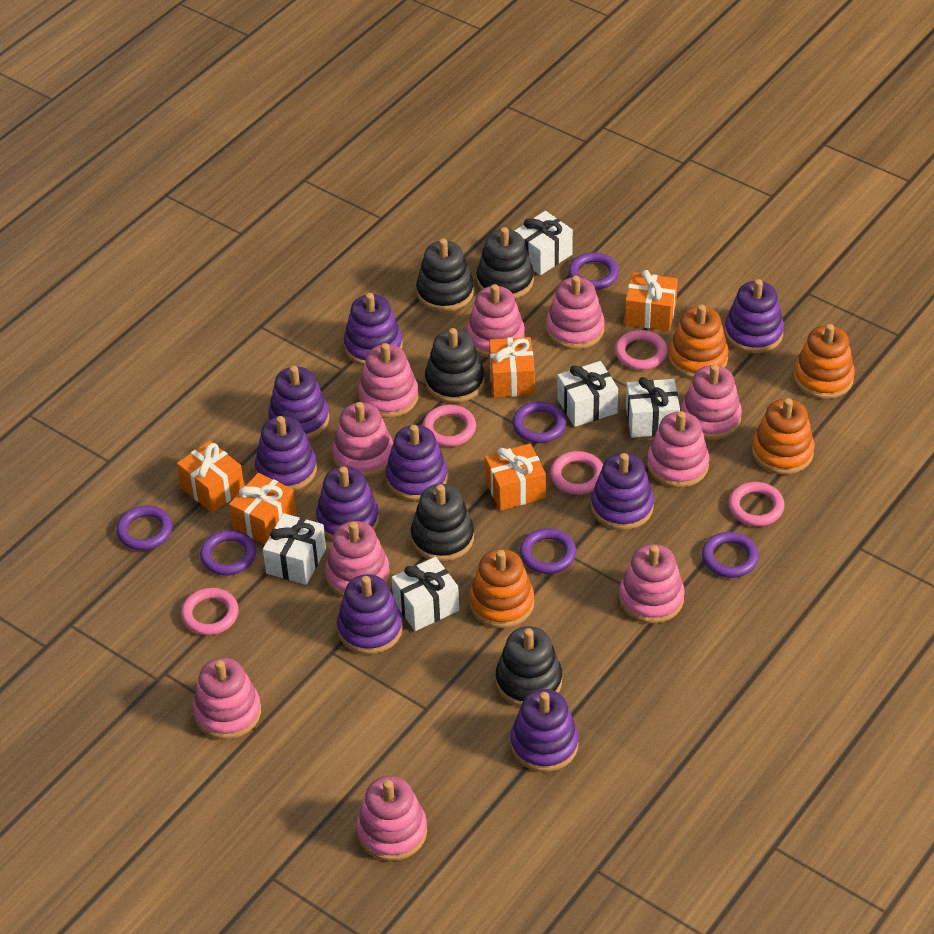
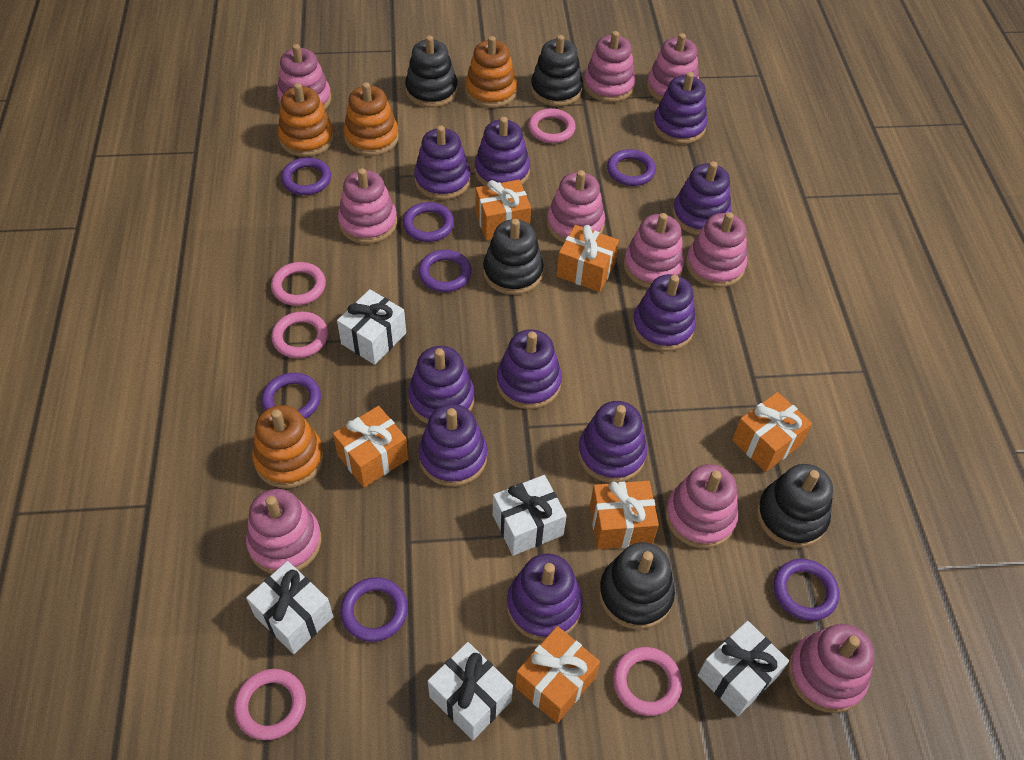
orange gift: [177,441,244,513] [229,473,296,544] [485,444,546,511] [489,337,535,398] [625,270,678,331] = 5 -> [333,406,409,488] [476,180,531,240] [515,626,600,723] [557,225,619,292] [590,481,659,549] [732,392,812,472] = 6
purple ring: [117,506,172,550] [200,530,256,575] [513,401,566,443] [520,528,576,574] [568,252,619,290] [702,532,759,578] = 6 -> [262,373,321,419] [281,157,331,195] [340,577,408,642] [403,202,454,242] [418,250,472,292] [607,149,656,186] [773,559,839,621] = 7
purple stacking toy: [255,416,317,491] [268,366,329,439] [316,466,379,540] [337,574,403,654] [344,293,403,366] [386,425,448,501] [510,689,579,772] [591,453,654,530] [725,279,784,353] = 9 -> [408,346,475,424] [414,125,471,200] [418,404,487,487] [475,117,530,186] [496,329,562,409] [507,554,583,641] [578,401,647,483] [632,274,696,352] [653,72,707,144] [673,161,731,235] = 10

